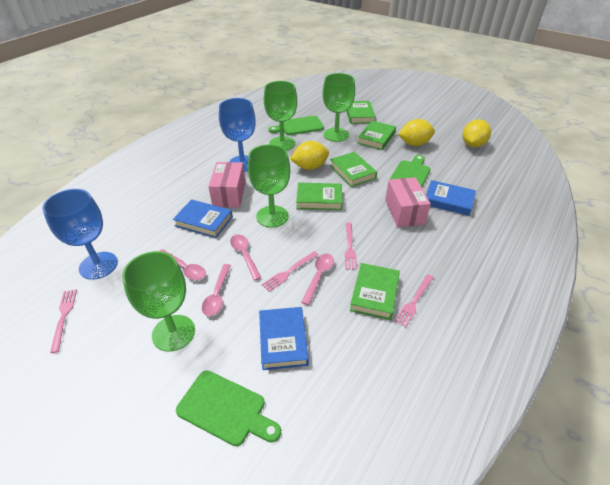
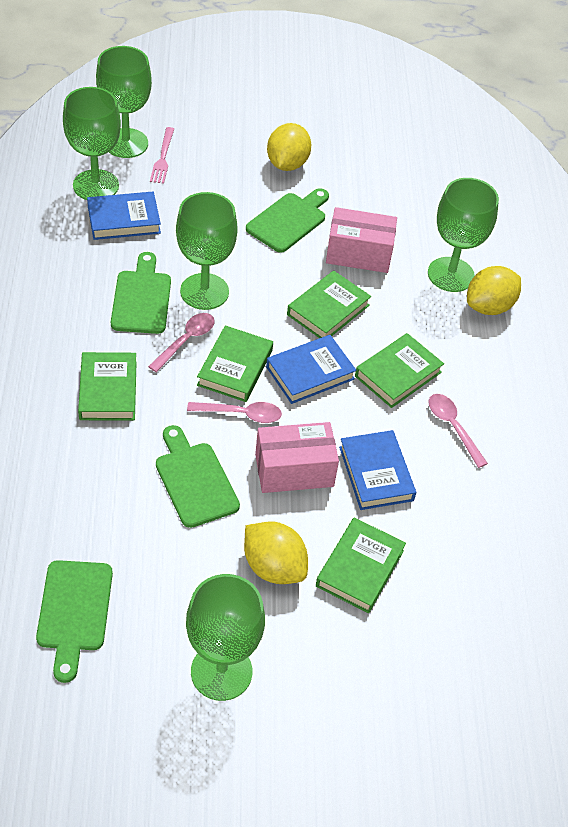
blue goblet: [42,189,118,280] [219,98,256,172] = 2 -> none = 0
green cutting board: [176,370,281,446] [268,116,324,135] [389,155,430,187] = 3 -> [36,560,113,683] [111,252,171,334] [156,425,240,528] [246,188,329,253] = 4
green goblet: [122,251,195,352] [248,144,290,228] [264,81,297,151] [323,73,355,142] = 4 -> [63,87,121,200] [96,46,152,158] [176,192,238,310] [186,574,265,701] [428,178,499,292] = 5
pink fork: [50,289,77,353] [261,251,319,292] [345,222,357,270] [394,274,434,327] = 4 -> [150,127,174,184] = 1
pink spoon: [159,249,206,280] [202,264,231,316] [230,234,262,281] [301,254,334,305] = 4 -> [148,313,215,372] [187,402,282,423] [428,394,488,468] = 3

